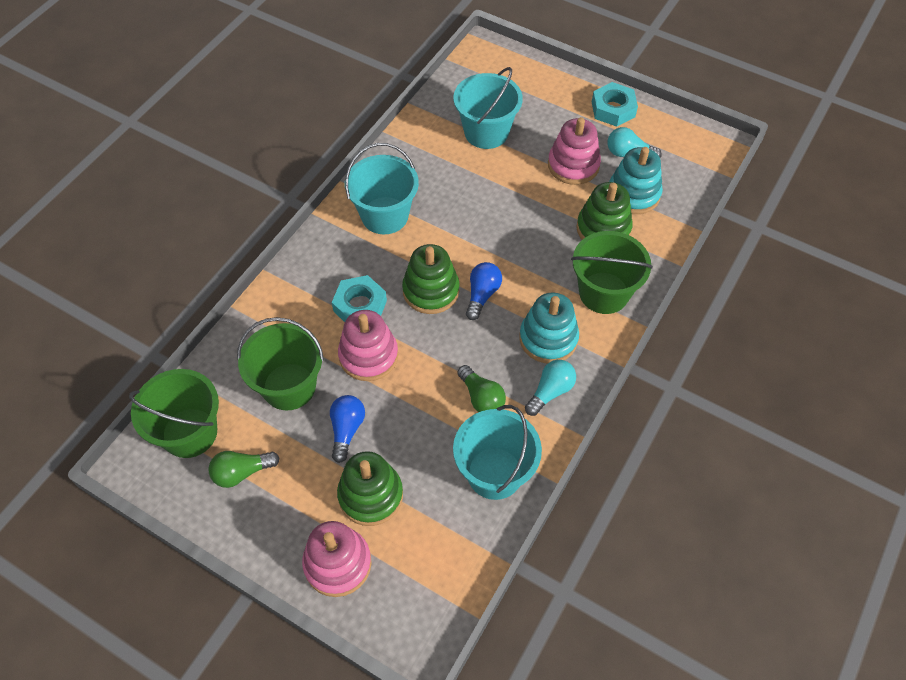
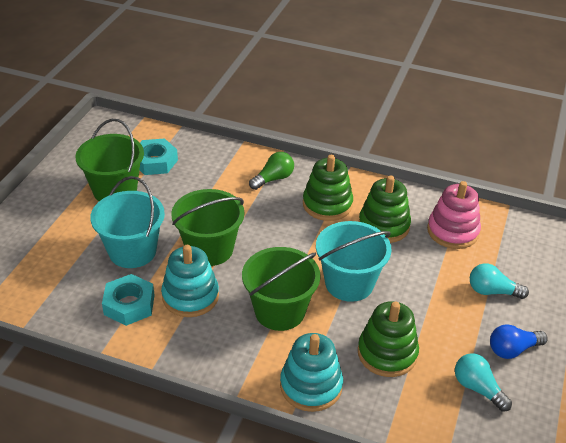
blue light bulb: [330,395,365,463] [466,262,502,320] = 2 -> [490,324,548,359] = 1
green light bulb: [208,451,279,488] [457,365,506,412] = 2 -> [249,152,294,190] = 1
pink stacking toy: [302,521,372,597] [338,310,398,381] [548,117,601,185] = 3 -> [427,181,481,249] = 1
turquoise bucket: [345,143,419,234] [453,405,542,500] [454,67,523,149] = 3 -> [90,176,165,268] [316,221,392,302] = 2

